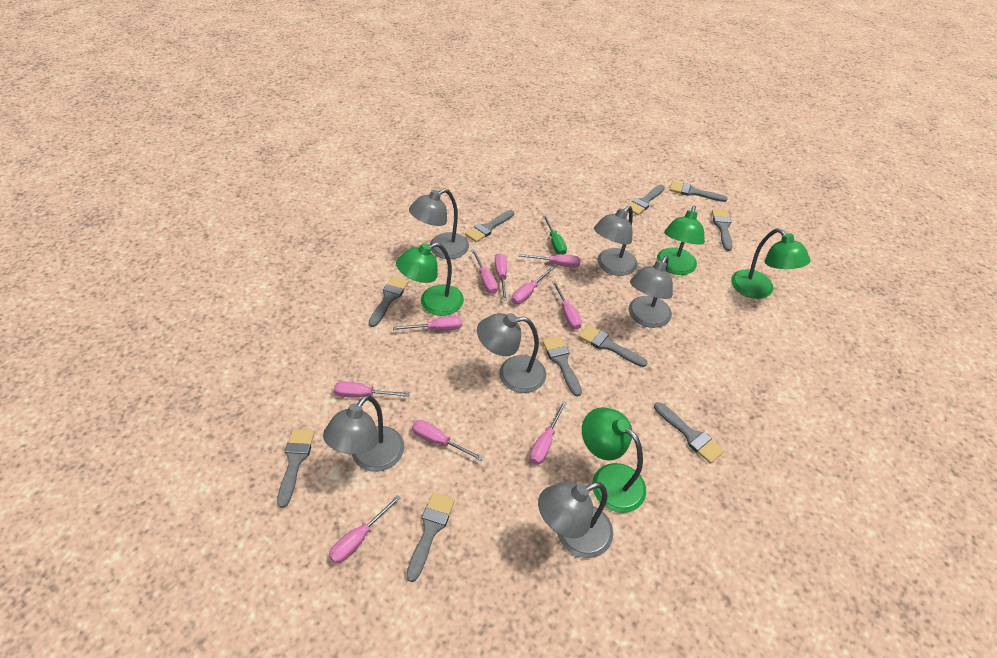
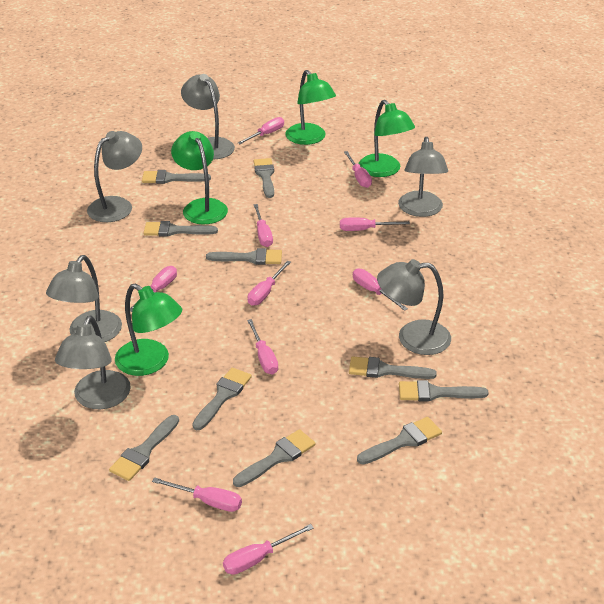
green screwdriver: [543,215,567,254] = 1 -> none = 0

